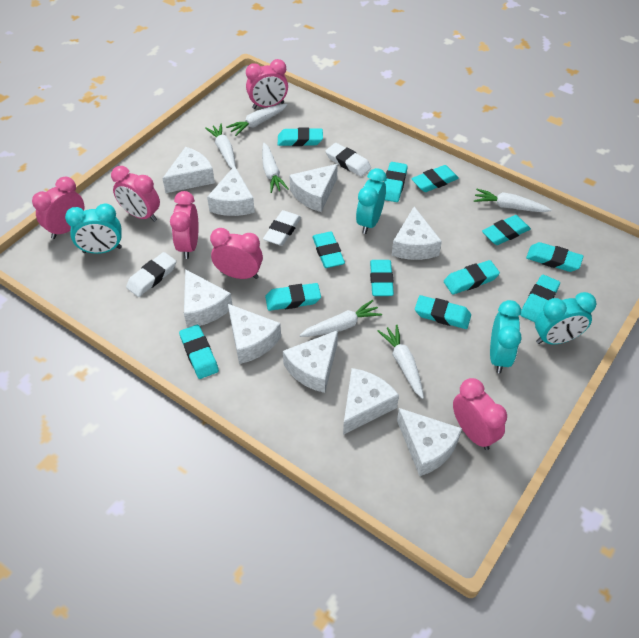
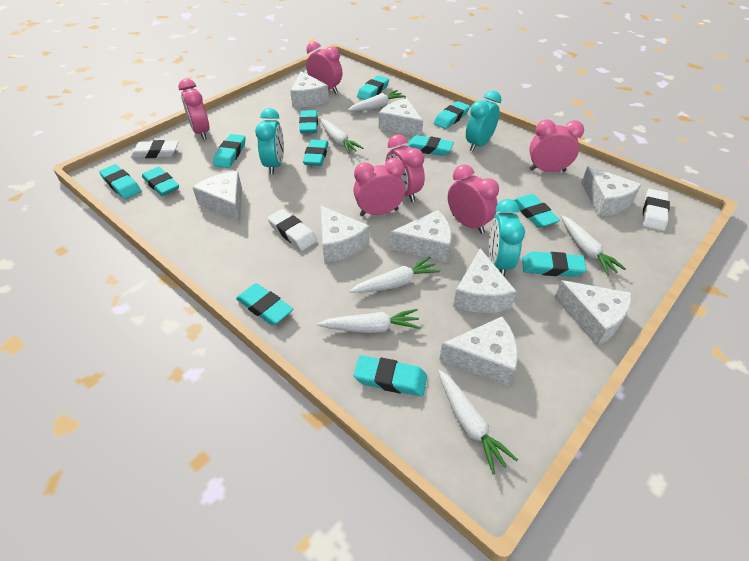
turquoise clock: [65,203,122,254] [356,168,387,234] [490,300,522,373] [535,292,596,344] = 4 -> [255,108,284,174] [466,90,502,152] [489,199,525,277] = 3

